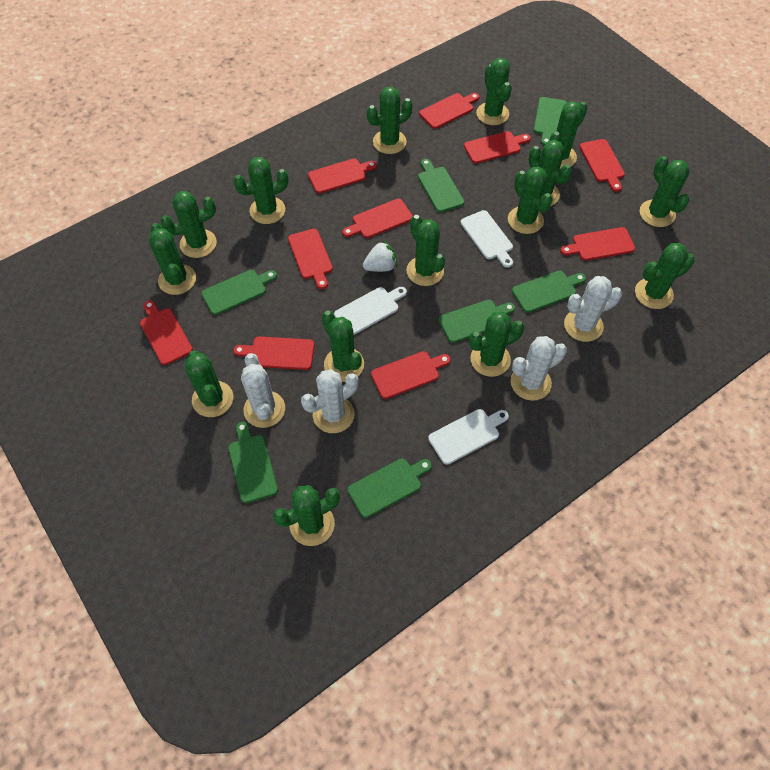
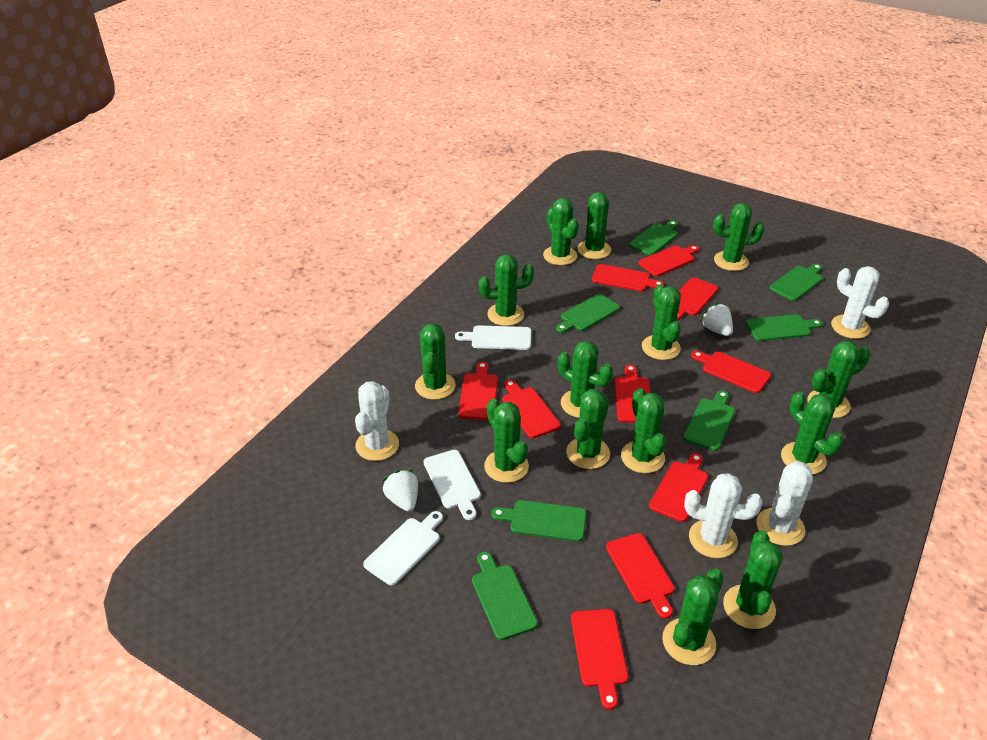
green cactus: [149,223,196,295] [160,191,217,258] [185,351,233,417] [233,157,289,224] [273,485,340,546] [322,311,364,382] [367,87,413,154] [406,215,445,286] [469,312,524,377] [476,58,512,125] [508,167,553,234] [529,140,572,206] [549,101,588,169] [635,243,694,309] [640,156,690,227] = 15 -> [415,323,456,400] [479,254,534,326] [484,398,529,483] [543,198,579,265] [558,341,613,418] [566,389,610,469] [577,192,611,259] [621,388,666,473] [642,284,681,360] [662,568,724,665] [713,203,764,271] [723,530,783,629] [781,391,843,474] [807,341,870,418] = 14
white strawberry: [363,240,397,272] = 1 -> [382,469,418,511] [700,303,733,336] = 2

